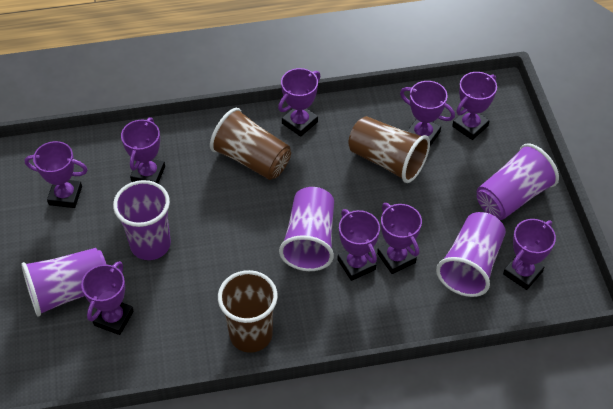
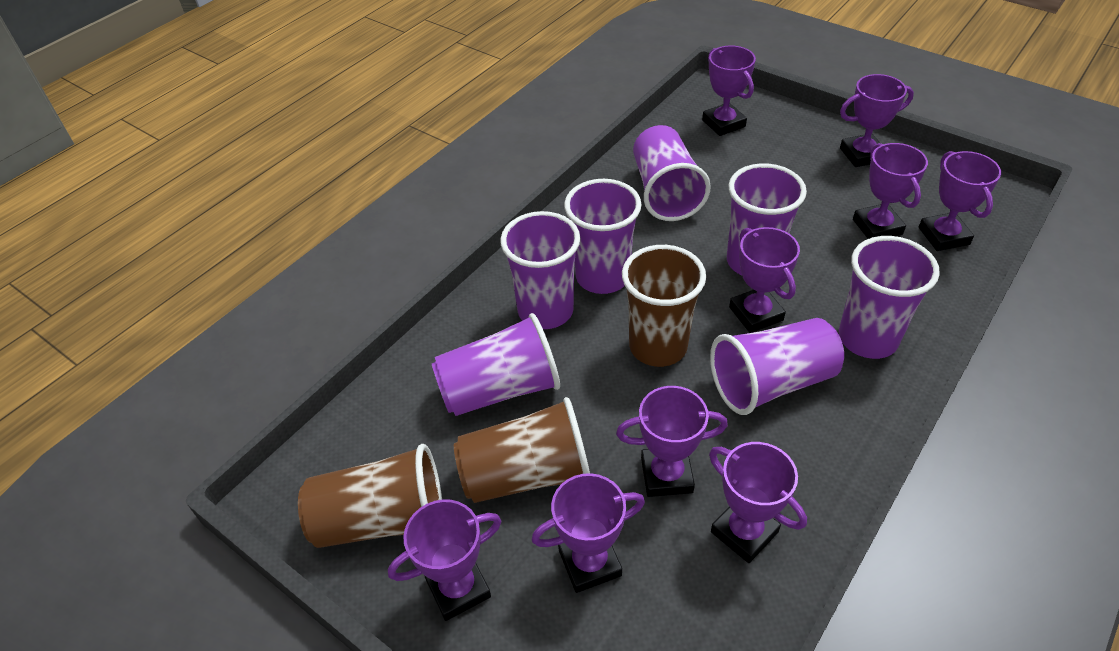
purple cup: [21,248,107,317] [113,180,171,260] [279,187,334,271] [436,212,506,297] [477,143,559,220] = 5 -> [432,313,560,416] [500,211,580,329] [564,179,642,294] [633,125,711,221] [710,318,844,415] [727,163,807,275] [839,236,940,359] = 7

